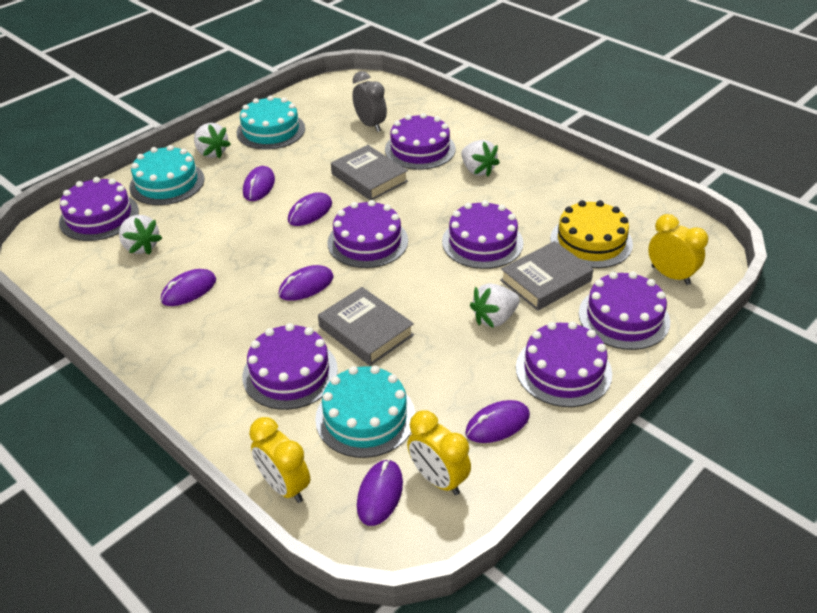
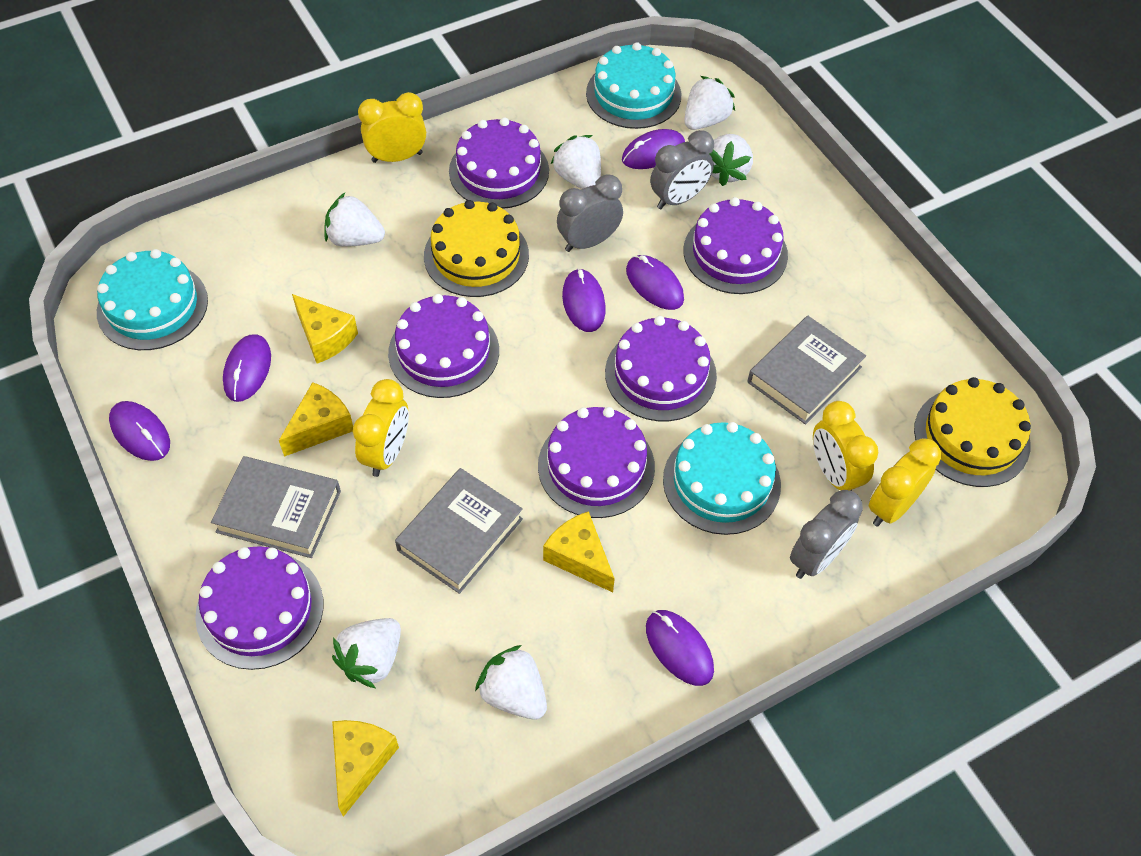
grey clock: [352,71,387,132] = 1 -> [557,174,623,252] [650,130,714,209] [790,490,863,579] = 3
purple cake: [59,177,139,241] [242,323,338,410] [327,200,408,268] [385,113,456,170] [442,200,523,269] [516,321,612,407] [579,272,670,350] = 7 -> [195,546,323,670] [388,294,499,398] [449,117,549,209] [538,407,655,518] [605,316,717,421] [683,197,788,294] = 6
white strawberry: [119,215,162,255] [194,123,231,158] [461,140,500,177] [470,283,520,328] = 4 -> [324,193,385,247] [332,618,401,688] [475,645,547,719] [550,135,601,189] [684,76,735,130] [709,134,753,186] = 6
yellow cake: [550,200,633,268] = 1 -> [424,200,529,297] [914,377,1031,487] = 2
yellow cheese: none = 0 -> [279,382,353,457] [292,294,358,364] [332,720,399,817] [543,511,615,592] = 4
yellow clock: [249,417,310,503] [407,411,471,495] [648,214,708,285] = 3 -> [353,379,409,477] [358,92,426,163] [813,401,878,491] [869,438,941,527] = 4

